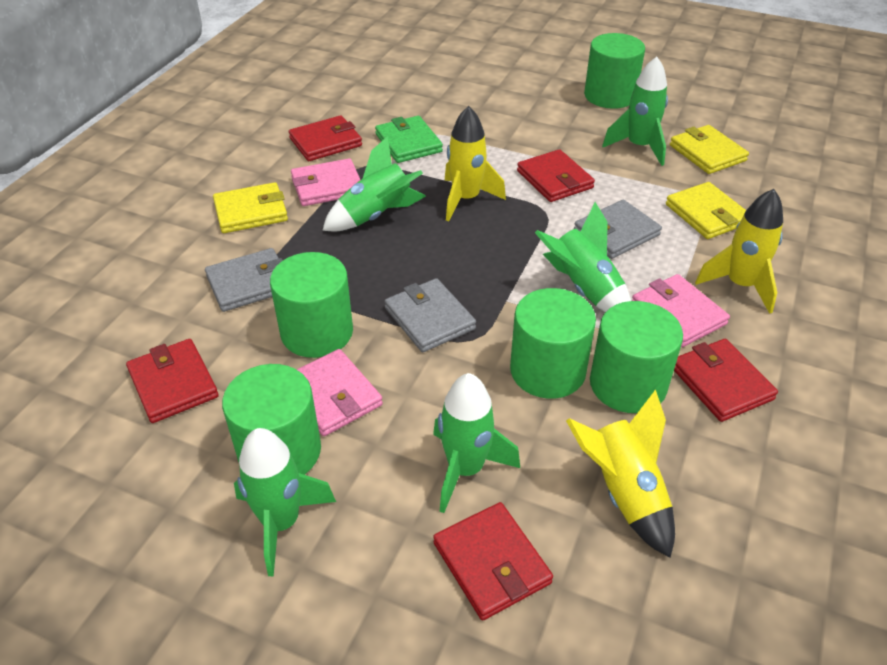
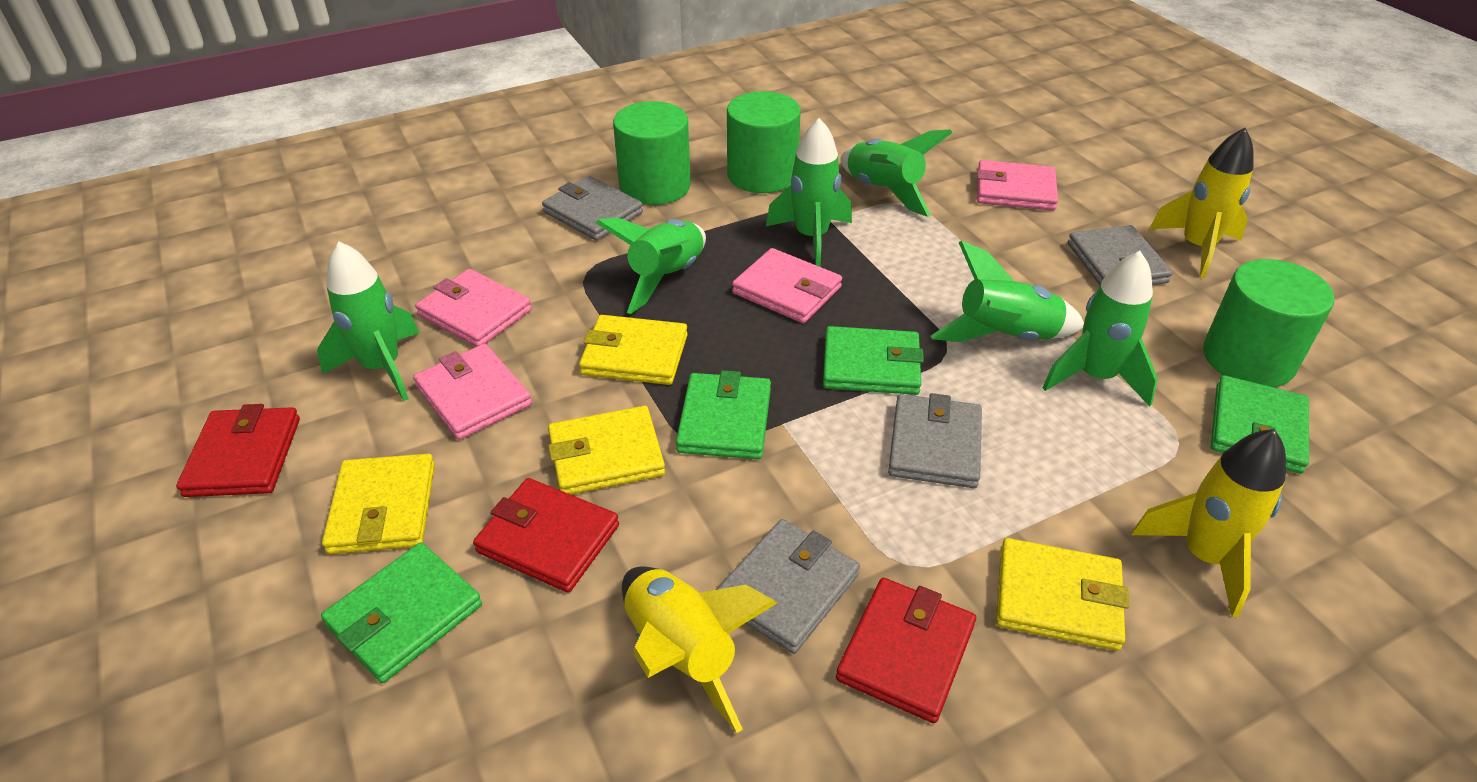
green cylinder: [222,364,321,475] [270,252,353,358] [510,288,596,399] [584,33,645,109] [590,301,683,413] = 5 -> [613,101,691,205] [727,91,801,193] [1203,259,1334,387] = 3
green rocket: [234,428,336,576] [322,136,426,232] [433,373,520,513] [535,202,631,312] [602,57,668,166] = 5 -> [317,242,420,401] [596,217,706,314] [766,118,852,267] [840,130,953,217] [931,240,1084,342] [1042,251,1158,407] = 6
green wallet: [375,116,443,163] = 1 -> [321,543,482,683] [676,370,771,459] [823,326,924,395] [1211,375,1309,474] = 4
grey wallet: [205,248,283,312] [385,278,476,352] [574,200,662,259] = 3 -> [542,176,643,241] [716,519,860,654] [888,393,982,488] [1068,225,1173,285] = 4
pink wallet: [291,158,360,206] [297,349,383,436] [632,274,730,347] = 3 -> [413,344,532,440] [415,269,532,347] [732,248,842,323] [977,160,1058,211] = 4
red wallet: [126,339,219,423] [289,115,362,161] [433,502,553,621] [517,149,595,202] [674,339,778,422] = 5 -> [176,404,300,497] [473,478,619,592] [836,578,976,723] = 3
yellow wallet: [213,182,288,233] [666,182,746,239] [670,125,749,174] = 3 -> [322,454,435,554] [548,406,665,495] [579,315,688,385] [996,538,1129,651] = 4

